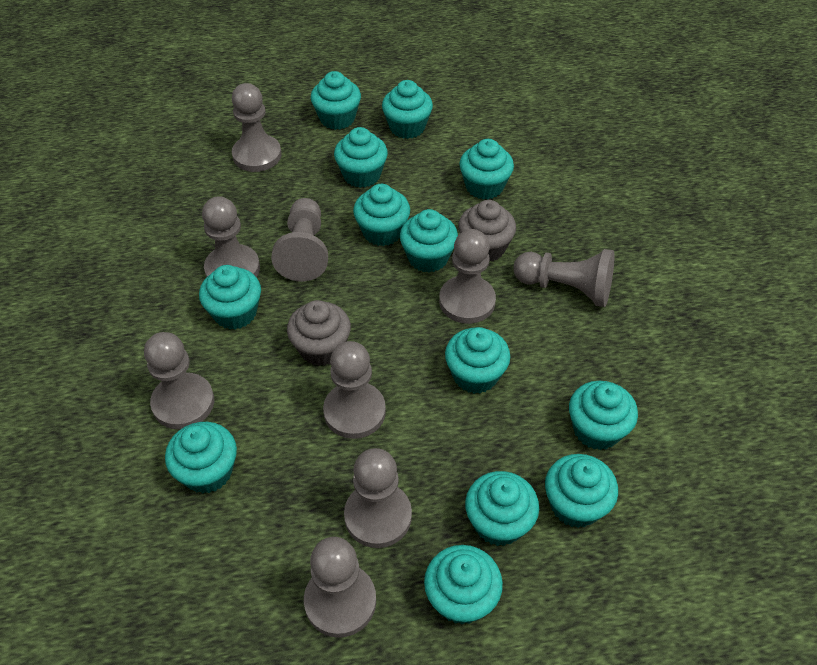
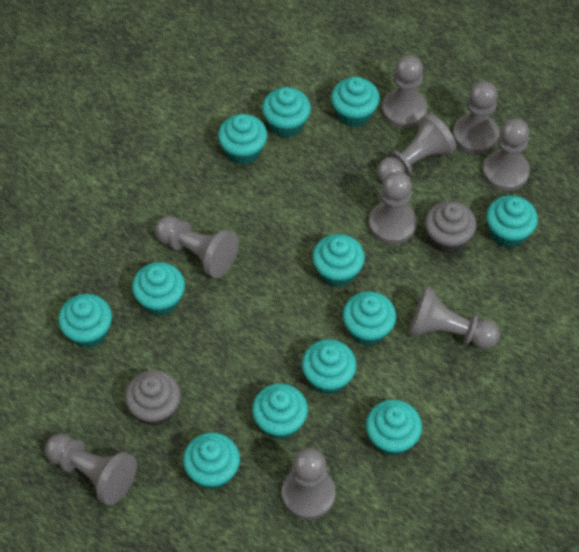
turquoise cupcake: [165,422,237,494] [199,265,261,329] [311,71,361,130] [334,127,388,188] [353,184,410,246] [382,80,433,139] [400,209,458,272] [424,545,503,625] [445,327,510,394] [459,139,514,199] [465,471,539,546] [545,454,618,528] [569,381,638,450] = 13 -> [58,294,112,348] [132,262,185,316] [183,432,240,489] [218,114,267,165] [252,384,308,439] [262,87,311,138] [302,339,357,395] [312,234,365,287] [331,77,380,127] [343,291,396,346] [366,400,422,456] [486,195,538,248] = 12

